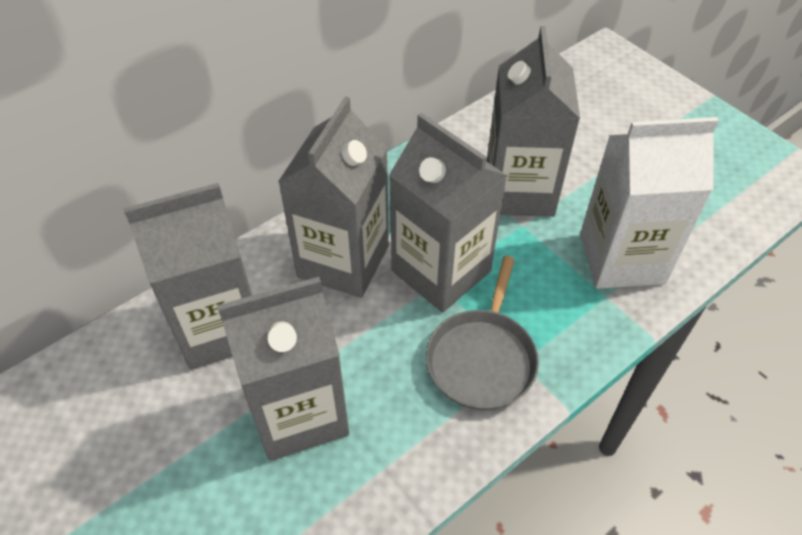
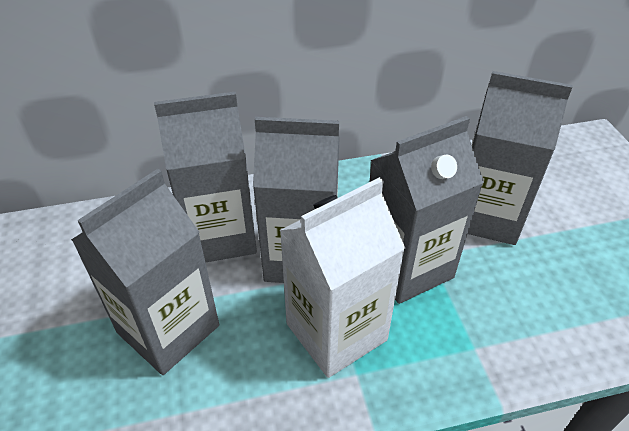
grey pan: [426,256,539,410] = 1 -> none = 0

